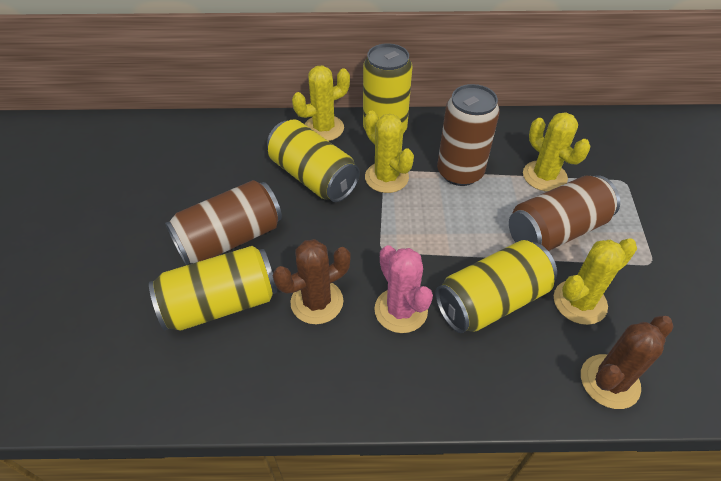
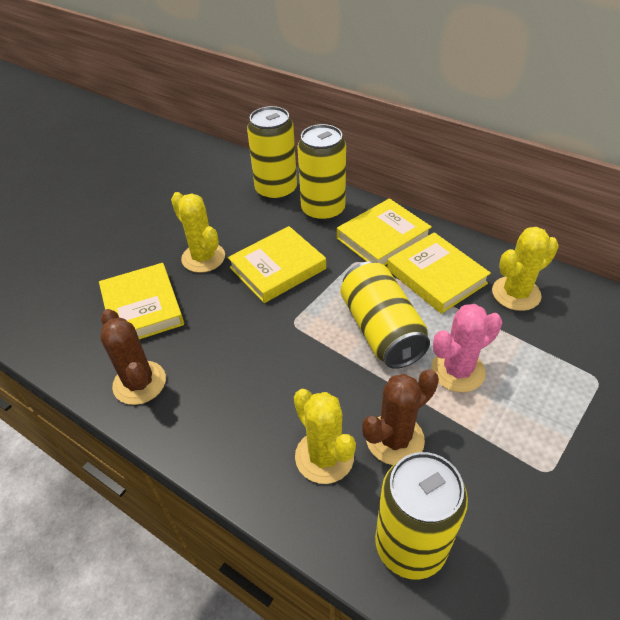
brown can: [165,180,282,265] [437,84,500,186] [509,175,620,251] = 3 -> none = 0
yellow book: none = 0 -> [99,263,184,339] [228,226,326,303] [337,198,432,265] [387,232,491,314] = 4
yellow cactus: [292,66,350,141] [365,111,414,193] [523,112,590,192] [554,238,637,325] = 4 -> [171,192,225,273] [294,389,356,484] [492,227,559,311] = 3

